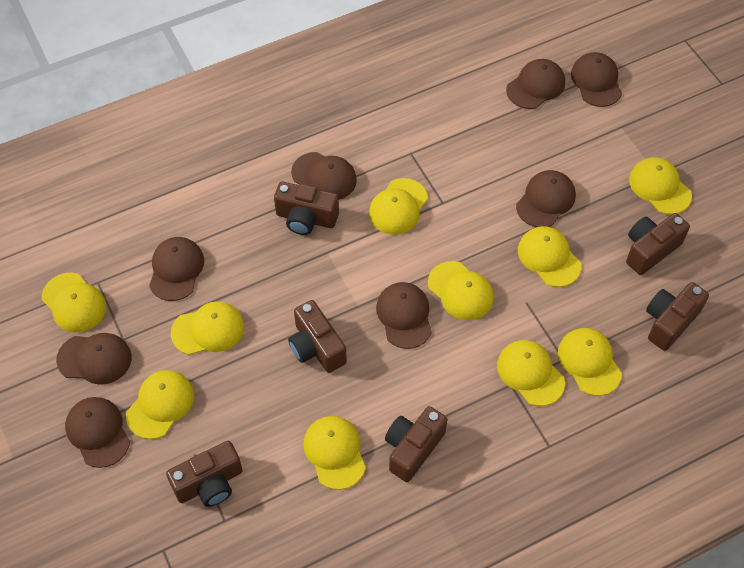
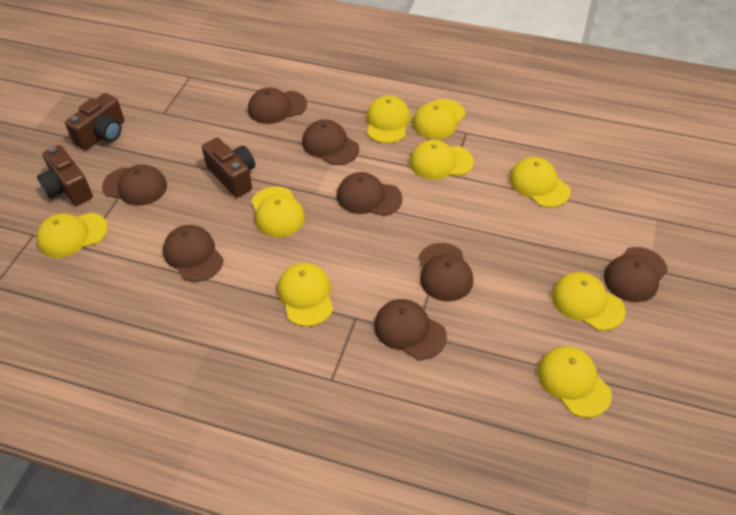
brown camera: [166,441,243,507] [274,182,339,235] [288,300,347,373] [385,406,447,482] [626,213,690,275] [646,282,709,351] = 6 -> [37,145,93,206] [65,93,124,150] [202,138,255,198] = 3
yellow cap: [42,273,106,333] [126,370,194,439] [171,301,244,355] [303,416,366,490] [369,178,428,235] [428,261,494,320] [497,340,565,406] [518,226,581,287] [558,328,622,396] [629,157,692,214] = 10 -> [37,212,108,258] [251,186,305,237] [277,263,333,327] [366,96,411,143] [410,140,474,180] [412,99,465,139] [509,157,571,208] [538,346,612,418] [552,272,625,331] = 9

